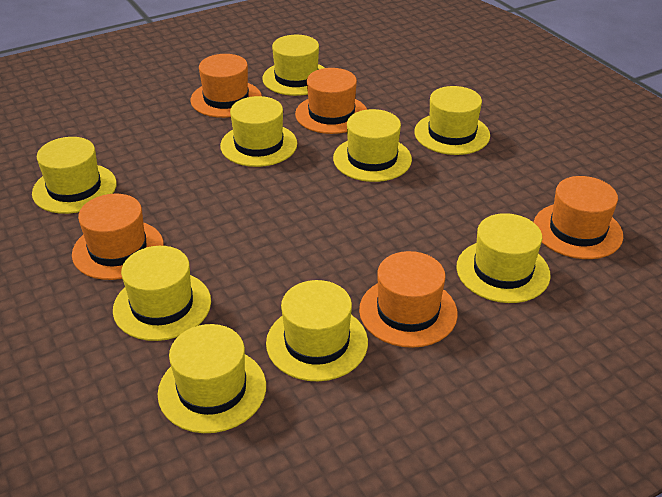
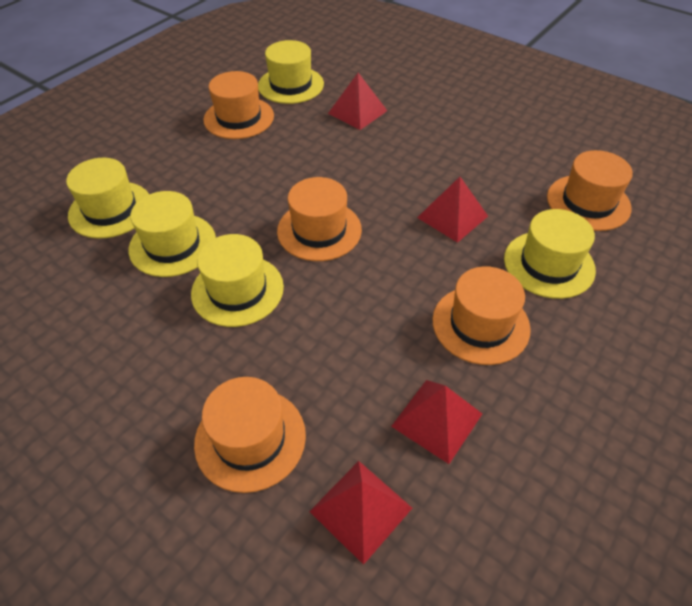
red pyramid: none = 0 -> [309,461,412,565] [328,73,387,130] [391,380,482,464] [417,177,488,243] = 4
yellow hat: [32,137,117,214] [113,246,211,341] [158,324,266,433] [220,96,297,167] [262,35,325,96] [266,280,368,381] [333,109,412,182] [414,86,490,155] [456,213,551,303] = 9 -> [66,158,149,238] [129,191,216,277] [191,234,284,327] [258,40,324,104] [504,209,596,299] = 5

